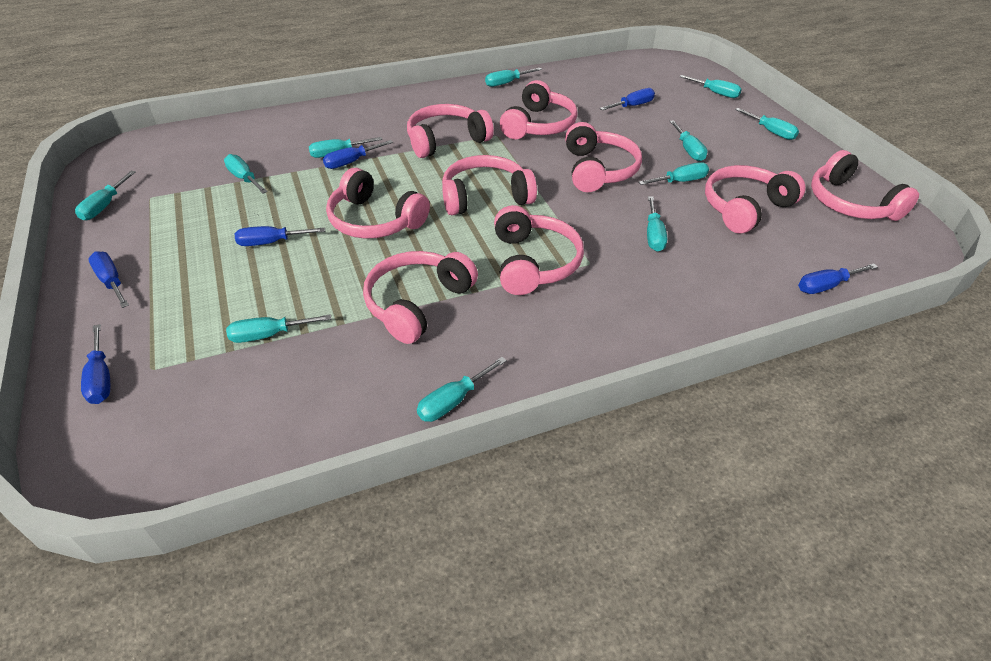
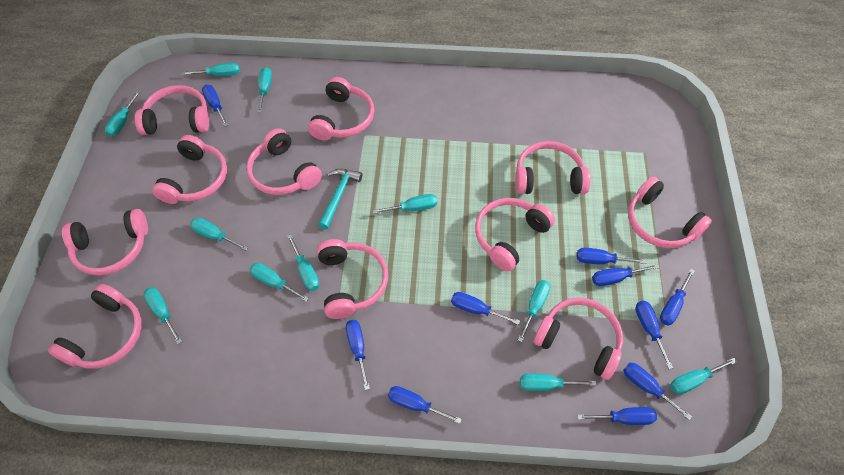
blue screwdriver: [81,324,110,404] [88,251,129,308] [235,226,325,246] [323,140,393,169] [600,88,655,110] [798,263,878,294] = 6 -> [202,85,229,127] [346,320,370,390] [388,386,462,424] [451,292,520,325] [577,248,646,264] [577,407,657,425] [592,264,659,286] [623,363,692,420] [635,301,673,369] [660,269,695,326] = 10
pink headphones: [326,168,430,239] [363,251,478,344] [407,104,494,158] [442,155,537,215] [494,205,584,295] [500,80,578,139] [565,122,642,192] [705,165,805,234] [811,150,919,221] = 9 -> [48,284,142,369] [62,209,148,276] [135,85,209,135] [152,135,227,204] [247,128,322,195] [308,77,374,141] [317,239,388,319] [475,198,555,271] [515,141,590,194] [534,298,623,380] [628,177,712,248] = 11
turquoise hammer: none = 0 -> [318,169,362,229] = 1

